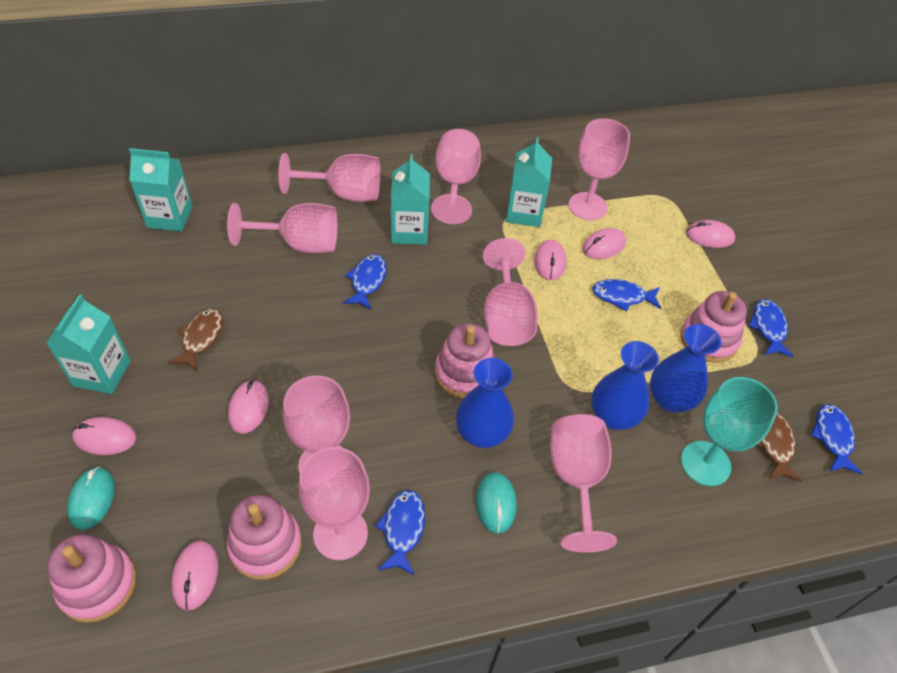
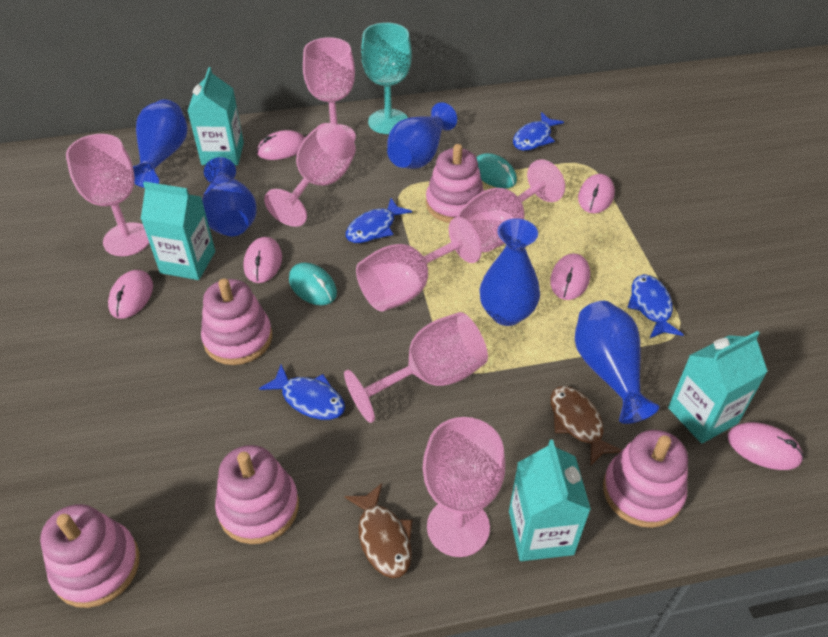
blue fish: [343,254,386,309] [375,490,425,575] [592,279,661,312] [748,299,794,357] [811,404,862,474] = 5 -> [259,365,345,420] [346,198,412,243] [513,112,564,151] [627,274,684,338] = 4
blue vase: [456,358,514,448] [591,341,659,430] [650,324,721,413] = 3 -> [133,99,188,188] [202,157,257,236] [387,102,457,169] [480,218,540,326] [575,301,659,424] = 5
pink goblet: [227,203,337,253] [279,153,380,202] [283,376,350,473] [298,447,370,560] [431,129,481,224] [483,238,538,346] [550,414,617,553] [569,119,630,221] = 8 -> [66,134,149,256] [264,123,356,227] [303,37,356,142] [344,312,488,423] [356,217,482,312] [423,417,505,557] [458,160,565,252] = 7
pink stacking toy: [47,534,136,623] [226,495,302,580] [435,323,495,398] [681,291,747,363] = 4 -> [40,504,139,608] [201,278,272,365] [215,445,299,544] [426,144,484,223] [603,430,688,528] = 5

